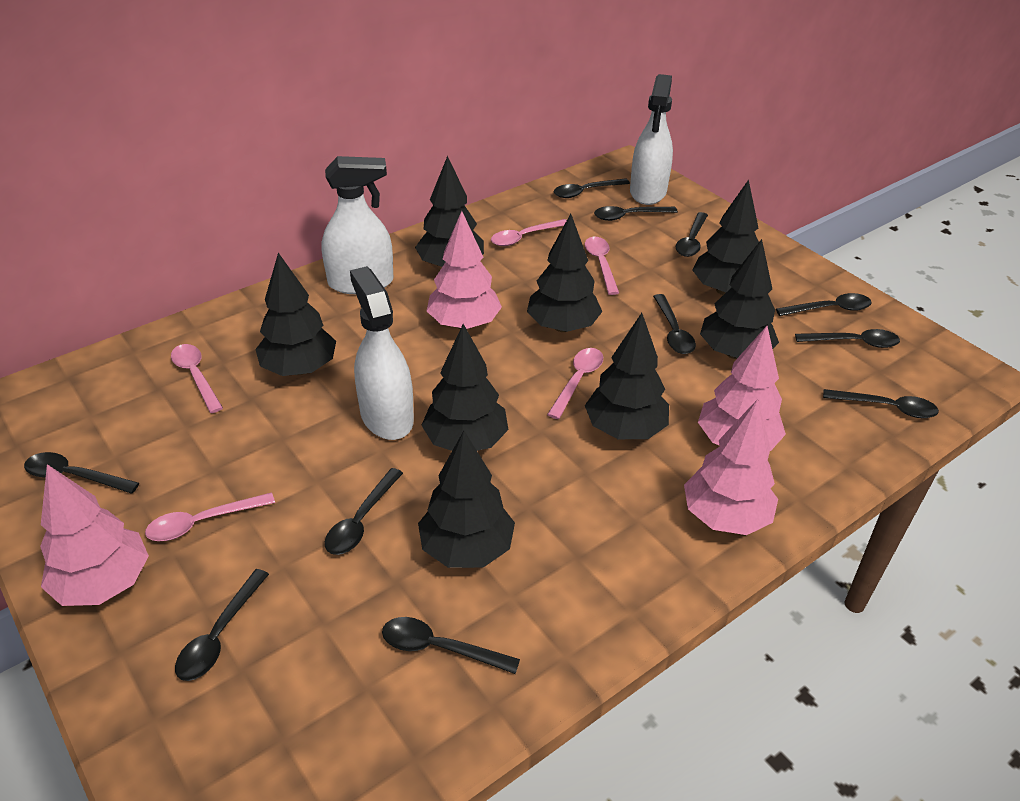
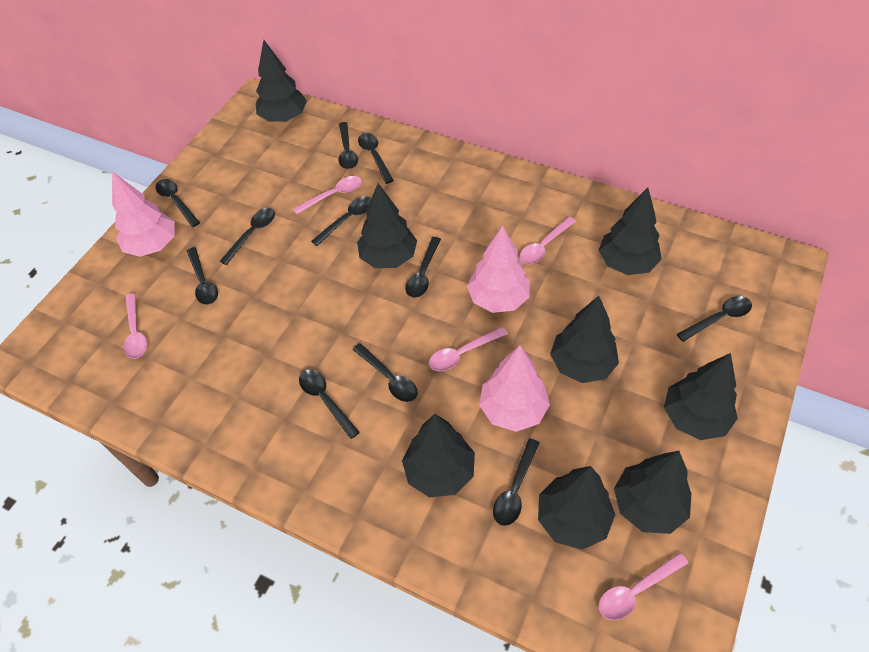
pink tree: [40,464,149,606] [427,211,502,329] [684,399,778,535] [698,326,786,451] = 4 -> [112,172,175,257] [467,225,530,313] [479,345,550,432] = 3
white spray bottle: [322,156,393,294] [350,266,414,440] [630,74,673,205] = 3 -> none = 0

